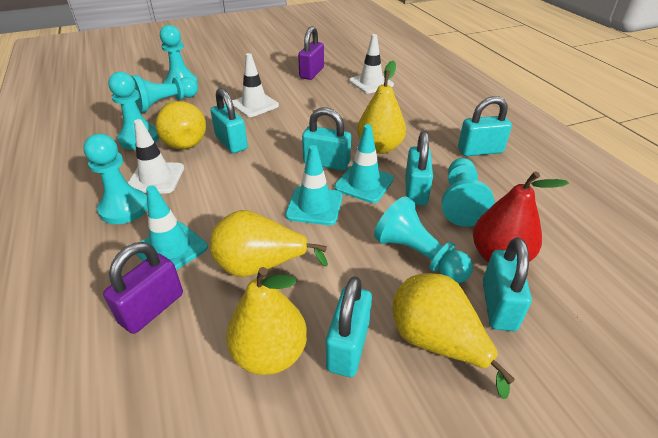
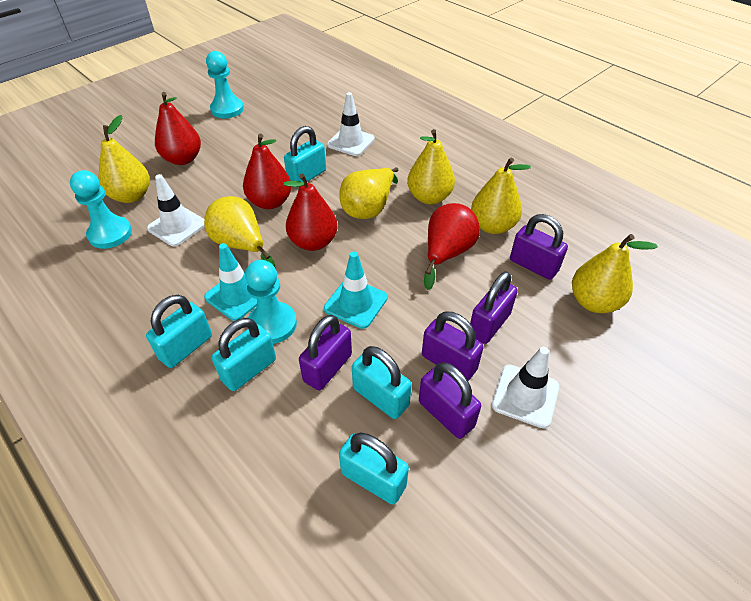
purple padlock: [103,242,183,334] [298,26,324,80] = 2 -> [299,315,352,391] [419,362,481,439] [422,312,484,381] [470,272,518,344] [510,214,568,280] = 5
red pear: [473,171,569,263] = 1 -> [155,92,201,165] [243,134,291,209] [283,174,337,251] [424,203,480,290] = 4
turquoise padlock: [210,88,248,153] [302,107,351,171] [326,276,372,377] [405,131,433,205] [458,96,512,156] [483,237,532,331] = 6 -> [146,295,212,368] [212,318,276,391] [284,126,326,187] [339,432,409,505] [352,346,412,419] = 5
turquoise pawn: [83,134,148,224] [108,72,159,150] [131,75,198,113] [160,25,198,85] [374,196,473,284] [442,158,495,227] = 6 -> [70,170,132,249] [206,51,244,118] [245,260,297,344] = 3
turquoise traffic cone: [136,185,208,270] [285,145,343,225] [334,124,394,203] = 3 -> [204,243,257,321] [324,251,388,329] = 2
yellow pear: [155,101,206,150] [210,210,328,277] [226,267,307,375] [357,61,406,154] [393,273,515,399] = 5 -> [98,115,150,203] [204,196,276,269] [339,167,398,219] [407,129,455,204] [471,158,531,234] [572,234,658,313] = 6

